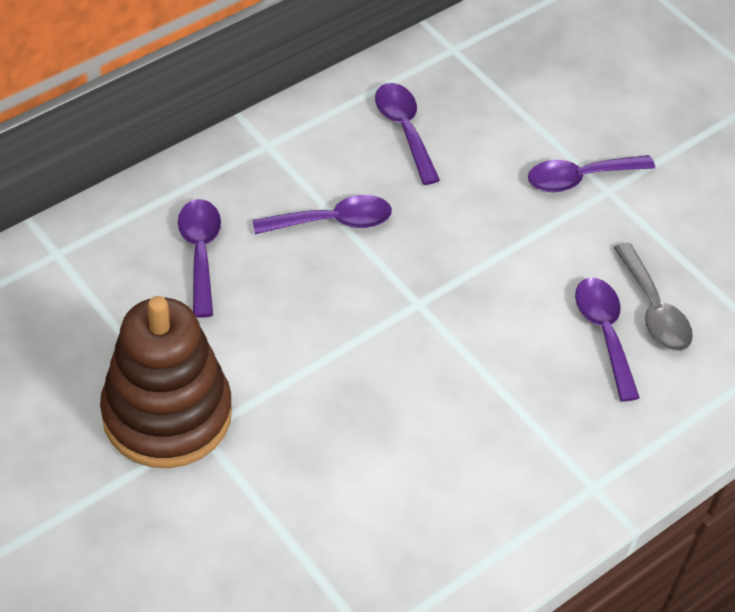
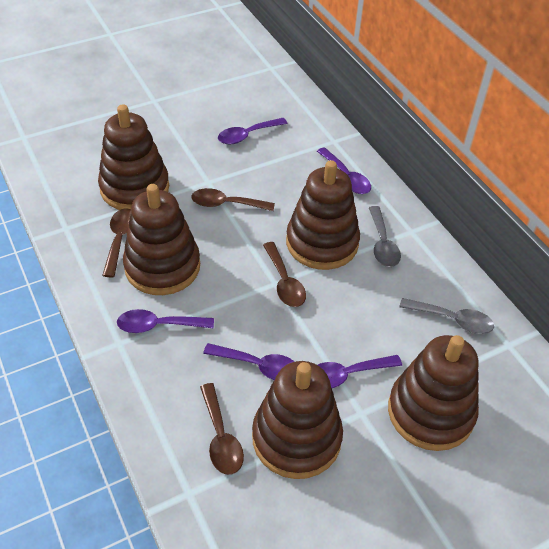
brown spoon: none = 0 -> [102,208,131,277] [192,188,275,211] [200,383,244,475] [263,242,306,307] = 4
brown stacking toy: [100,296,232,468] = 1 -> [98,104,169,210] [123,184,200,295] [252,361,343,479] [286,160,360,270] [388,335,479,451] = 5
grey spoon: [614,243,693,351] = 1 -> [369,206,401,267] [399,298,494,334] = 2

